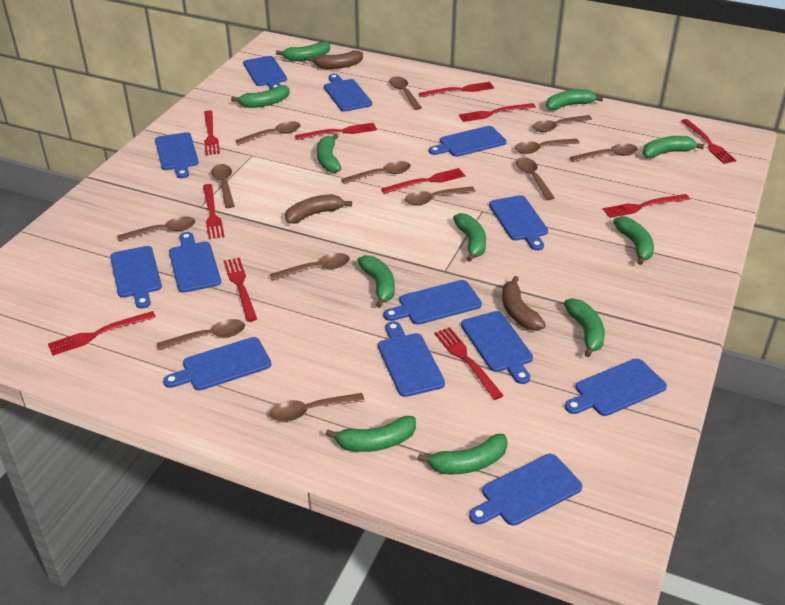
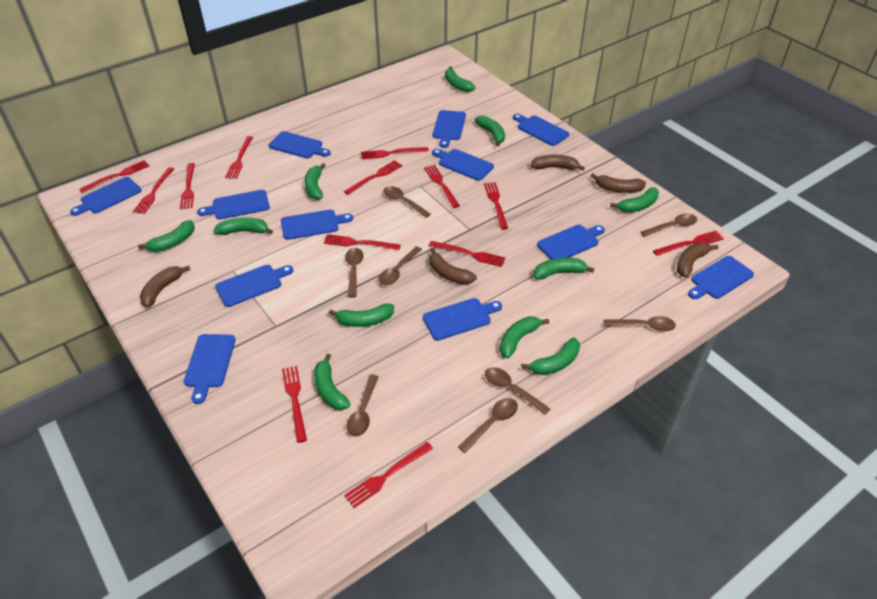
blue cutting board: [110,246,162,309] [155,132,199,178] [163,337,271,391] [169,232,221,293] [243,56,287,89] [324,74,372,112] [378,321,445,397] [384,280,482,325] [429,126,507,157] [461,311,533,384] [469,454,582,526] [489,195,548,250] [565,359,667,416] = 13 -> [70,177,142,216] [184,334,235,404] [197,190,270,220] [215,265,293,307] [268,131,331,158] [281,210,353,240] [423,298,502,340] [432,149,494,181] [433,110,466,148] [513,114,569,146] [537,225,605,259] [688,256,754,299] = 12
brown banana: [285,194,352,224] [307,51,363,69] [502,276,546,331] = 3 -> [140,266,190,308] [430,248,477,285] [531,155,585,171] [591,173,646,193] [677,242,718,278] = 5
brown spoon: [117,216,196,241] [157,319,245,350] [211,164,234,208] [235,121,301,145] [270,253,350,281] [270,393,365,422] [341,161,411,184] [389,76,422,110] [405,186,475,205] [514,139,580,154] [516,157,555,200] [532,115,592,132] [570,143,638,162] = 13 -> [345,248,364,298] [346,375,379,437] [378,246,422,285] [383,186,431,218] [458,398,518,453] [485,367,550,415] [603,316,676,332] [641,214,697,237] = 8
red fork: [48,311,156,356] [203,184,225,239] [204,110,220,155] [224,258,257,322] [295,123,377,140] [381,168,465,194] [419,82,494,97] [434,327,504,400] [458,103,536,122] [603,194,690,218] [681,119,736,164] = 11 -> [79,160,150,193] [133,167,174,214] [180,163,195,209] [225,136,253,179] [282,366,307,443] [324,234,401,250] [344,160,402,195] [344,442,433,508] [361,147,429,159] [424,165,460,208] [429,241,505,267] [484,182,508,230] [653,231,724,256] = 13

